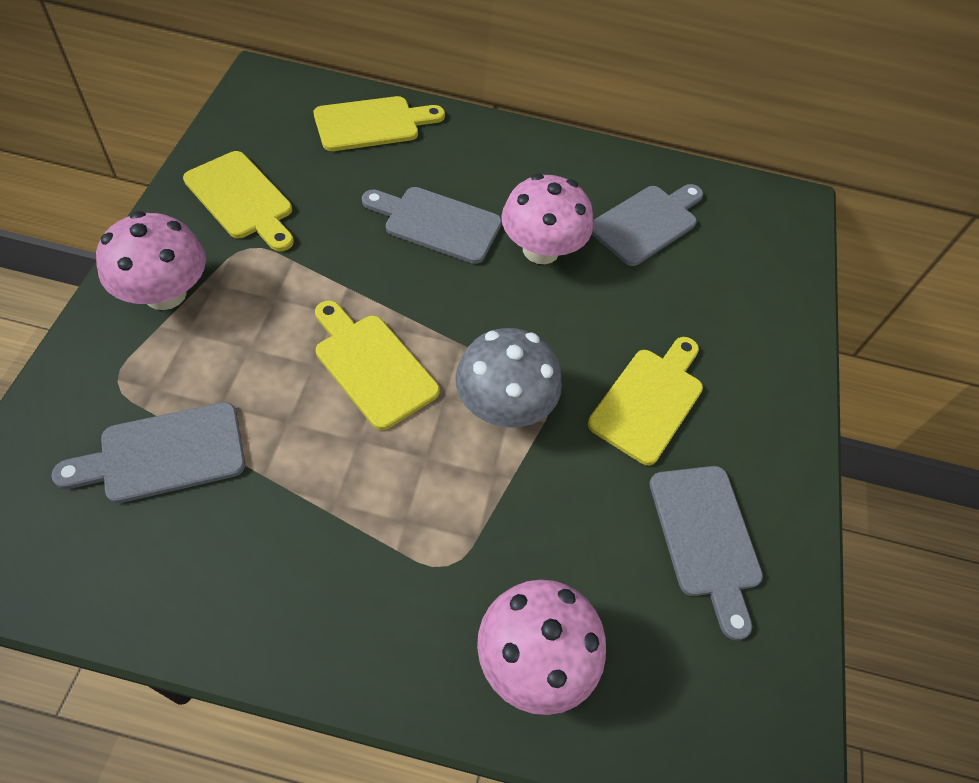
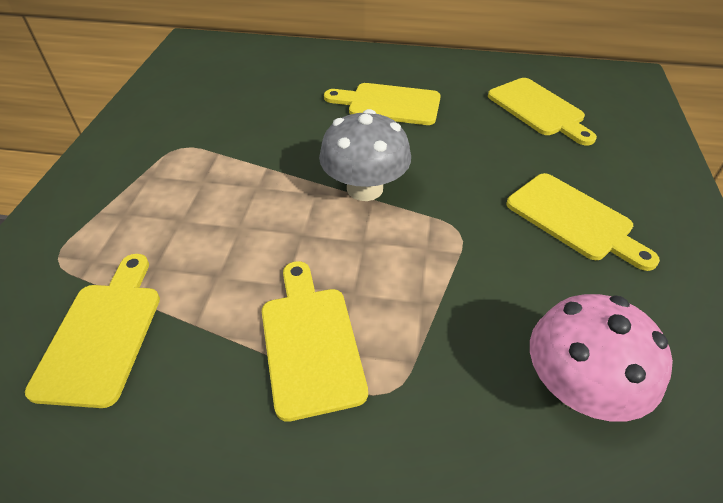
grey cutting board: [51,402,245,503] [362,187,502,264] [592,184,703,266] [649,466,763,640] = 4 -> none = 0
pink mushroom: [96,211,206,310] [477,580,606,715] [501,174,593,264] = 3 -> [530,294,673,422] = 1
yellow cutting board: [183,151,294,251] [314,96,445,151] [315,301,440,430] [588,337,703,465] = 4 -> [25,254,160,408] [262,261,368,422] [324,83,441,125] [488,78,597,145] [506,173,660,271] = 5

